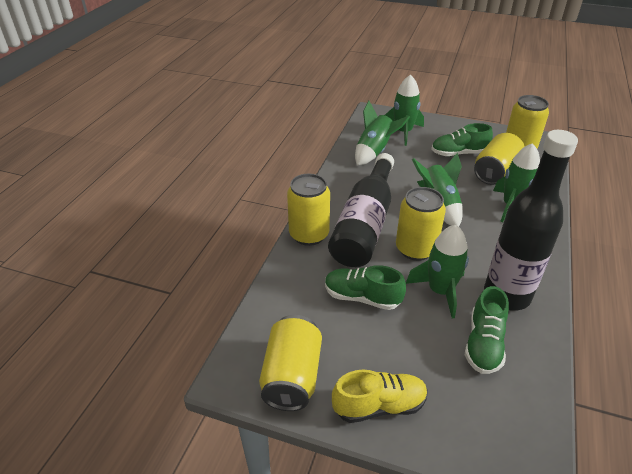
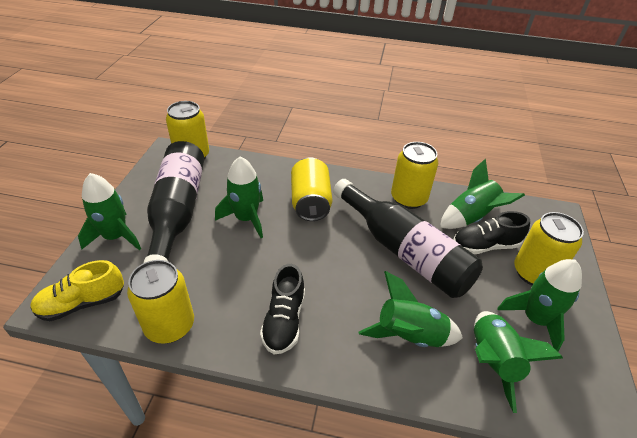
black shoe: none = 0 -> [260,264,305,354] [453,211,530,254] = 2
green rocket: [355,101,410,165] [385,74,424,146] [406,225,469,319] [412,153,463,227] [493,143,540,222] = 5 -> [78,173,141,250] [215,156,263,238] [359,271,463,347] [440,159,525,229] [474,311,563,413] [497,259,582,352] = 6
green shoe: [325,265,406,310] [431,123,493,156] [465,286,509,374] = 3 -> none = 0

